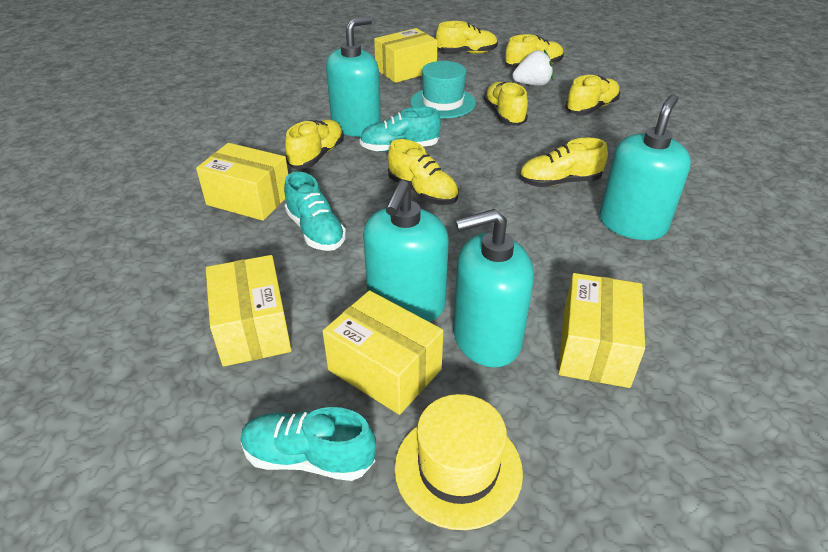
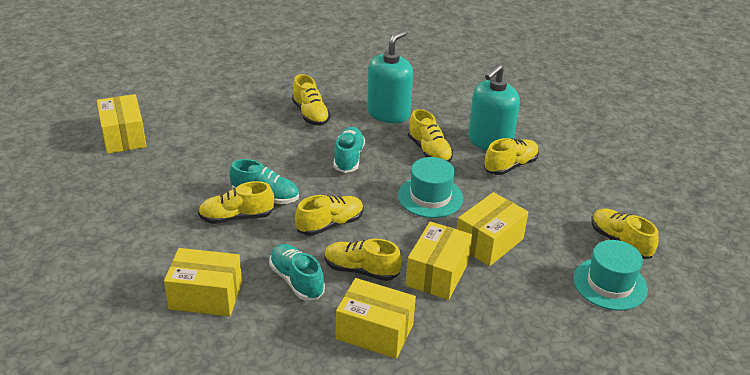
turquoise hat: [410,61,476,118] = 1 -> [398,157,463,218] [573,240,648,311] = 2
turquoise soap dispenser: [326,16,381,137] [363,180,449,322] [453,209,534,368] [599,94,691,240] = 4 -> [367,30,413,123] [468,64,520,151] = 2
white strawberry: [512,50,553,86] = 1 -> none = 0
yellow hat: [394,394,523,530] = 1 -> none = 0

